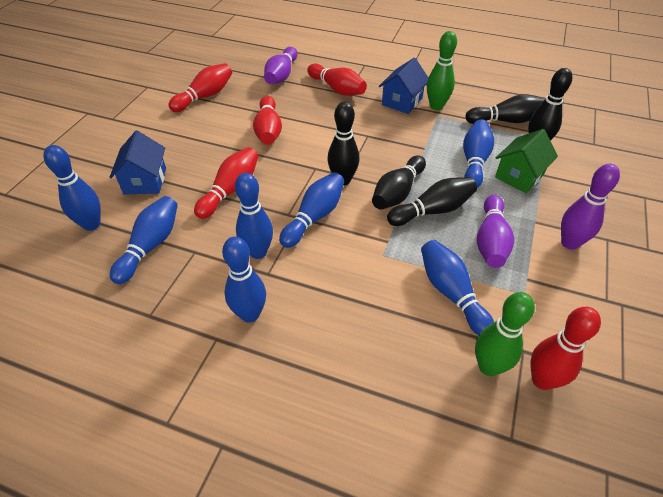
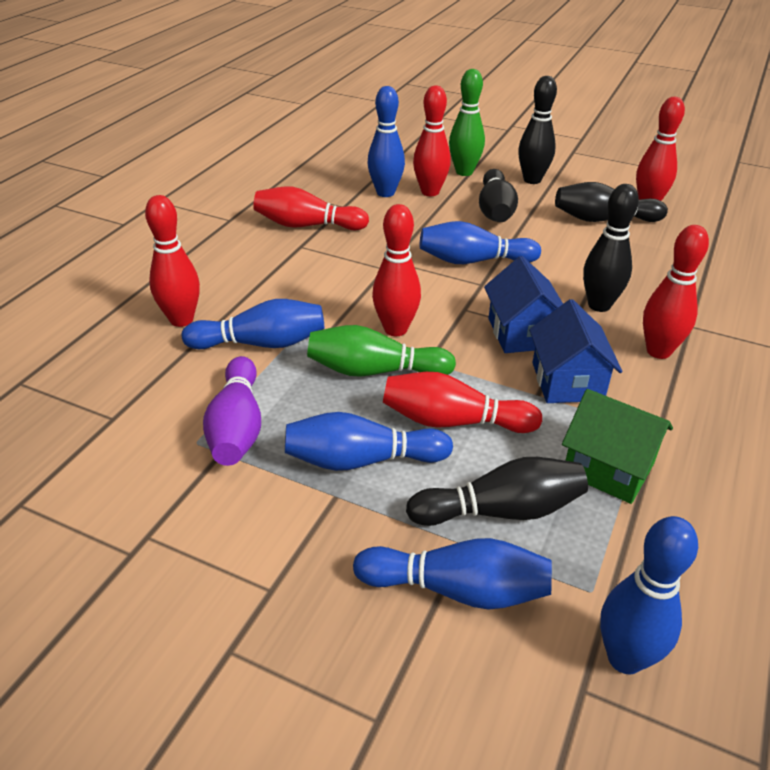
blue bowling pin: [43,145,101,231] [110,196,178,284] [222,236,266,323] [235,173,273,259] [279,172,344,248] [421,240,494,335] [463,119,494,188] = 7 -> [182,299,324,349] [285,412,453,471] [353,538,552,610] [367,86,405,197] [420,221,541,264] [600,516,698,674] = 6
purple bowling pin: [264,47,297,84] [477,195,514,268] [561,164,620,250] = 3 -> [203,356,261,466] = 1
red bowling pin: [168,63,232,112] [194,147,258,219] [253,96,282,145] [307,63,367,96] [530,307,601,390] = 5 -> [145,195,200,327] [253,186,369,230] [372,204,421,336] [383,372,542,433] [413,85,451,196] [636,97,685,201] [643,225,709,359] = 7

